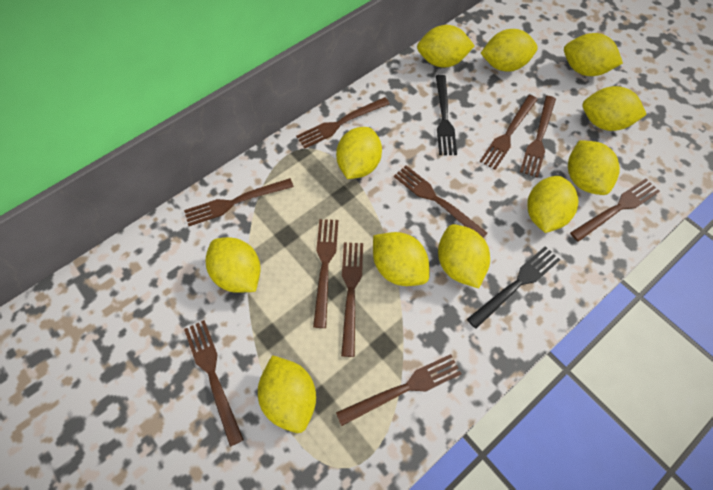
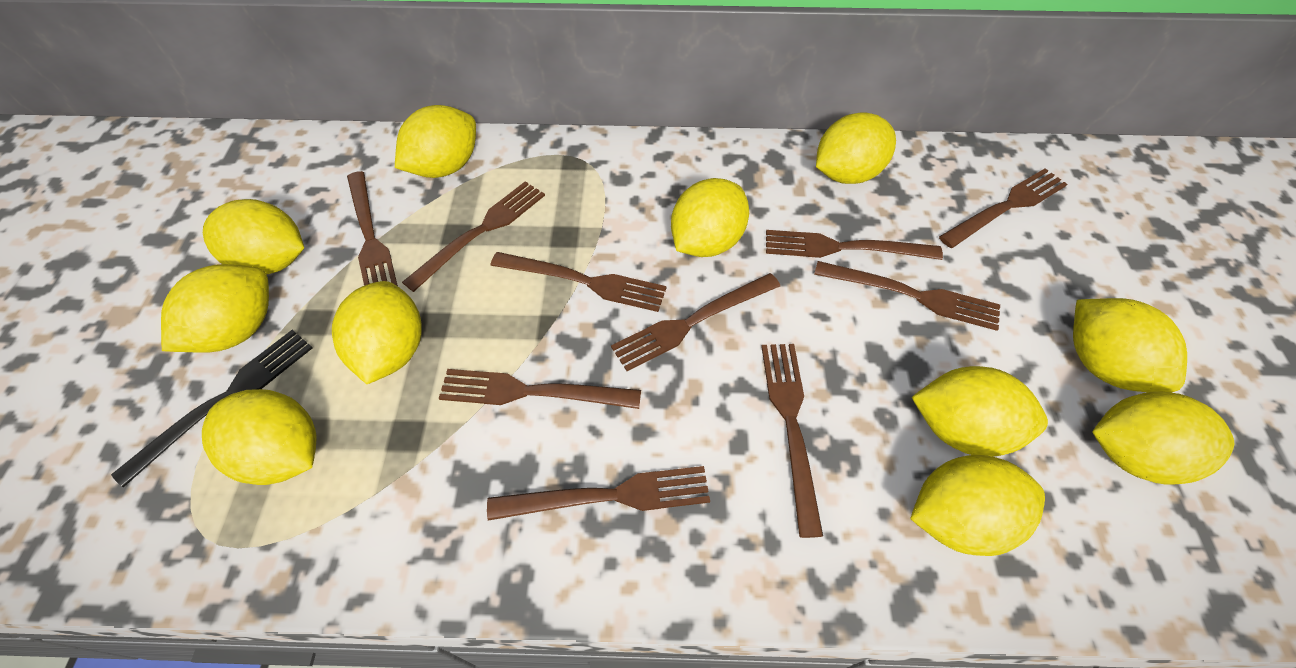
black fork: [436,75,457,155] [467,246,560,329] = 2 -> [111,330,313,487] = 1

